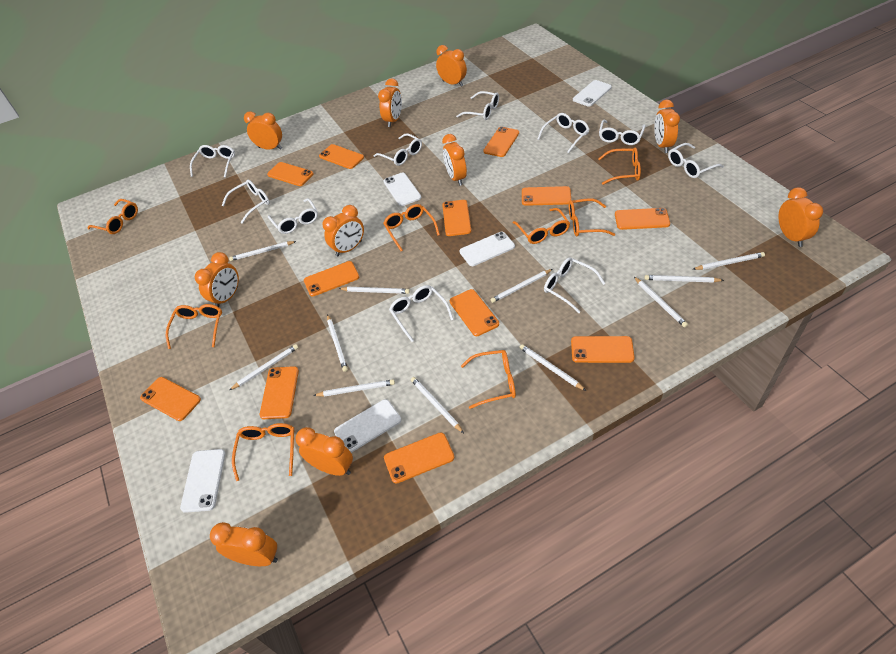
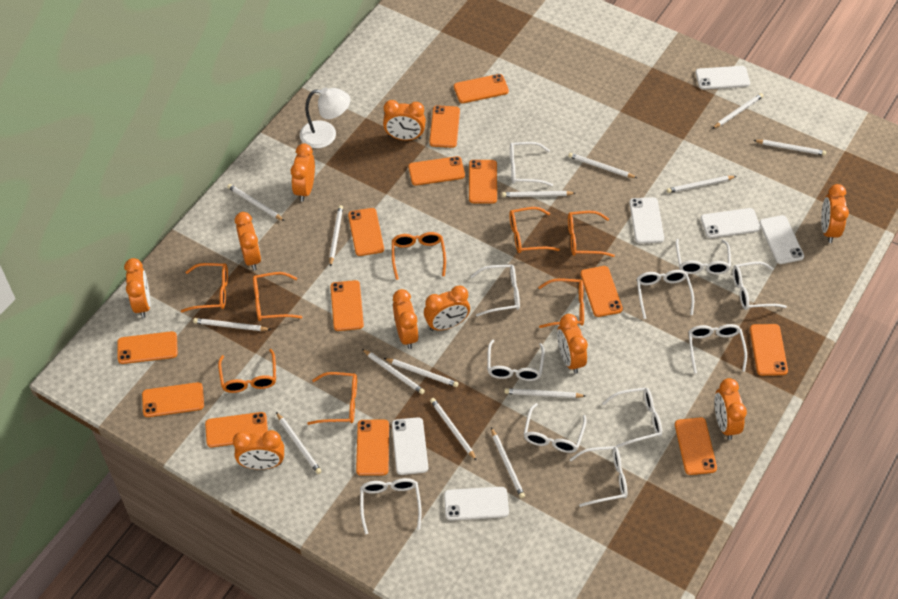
orange phone: [140,377,201,421] [260,366,299,419] [267,162,314,186] [304,261,359,296] [319,144,364,169] [384,432,454,484] [442,200,471,236] [450,289,499,336] [483,127,519,157] [522,186,571,206] [571,336,635,363] [615,208,670,230] = 12 -> [117,331,178,364] [142,382,204,417] [205,412,268,448] [330,280,364,331] [348,208,384,256] [356,420,389,476] [408,156,465,186] [429,105,460,148] [454,74,509,103] [469,160,497,204] [580,266,623,317] [675,417,717,475] [750,324,788,376] = 13
white glasses: [190,145,235,178] [222,180,270,224] [268,198,318,234] [373,133,422,166] [389,285,454,342] [456,91,499,120] [537,113,590,153] [544,257,605,313] [599,120,646,145] [668,143,724,178] = 10 -> [360,478,422,534] [470,264,520,317] [487,339,545,381] [510,142,553,186] [524,403,586,453] [569,446,627,507] [602,387,662,448] [637,270,694,319] [676,239,731,275] [688,324,747,374] [733,261,787,310] = 11
white lamp: none = 0 -> [300,87,350,148] = 1
white pencil: [229,241,296,261] [230,344,298,390] [313,379,395,397] [327,314,348,372] [339,287,410,294] [411,377,464,433] [490,269,553,303] [519,344,586,391] [634,277,688,327] [644,275,724,283] [693,252,765,270] = 11 -> [193,318,271,331] [227,184,284,221] [276,412,322,474] [329,205,343,267] [362,349,425,394] [384,358,458,387] [430,398,477,461] [491,428,525,499] [502,191,575,197] [504,388,585,398] [568,153,637,178] [667,176,737,193] [712,93,763,129] [754,140,826,156] = 14
white phone: [180,449,225,513] [334,399,401,453] [383,173,421,206] [460,232,515,266] [573,80,612,107] = 5 -> [392,417,428,475] [444,487,509,521] [629,197,664,244] [695,66,750,90] [701,208,760,238] [759,215,804,264] = 6

